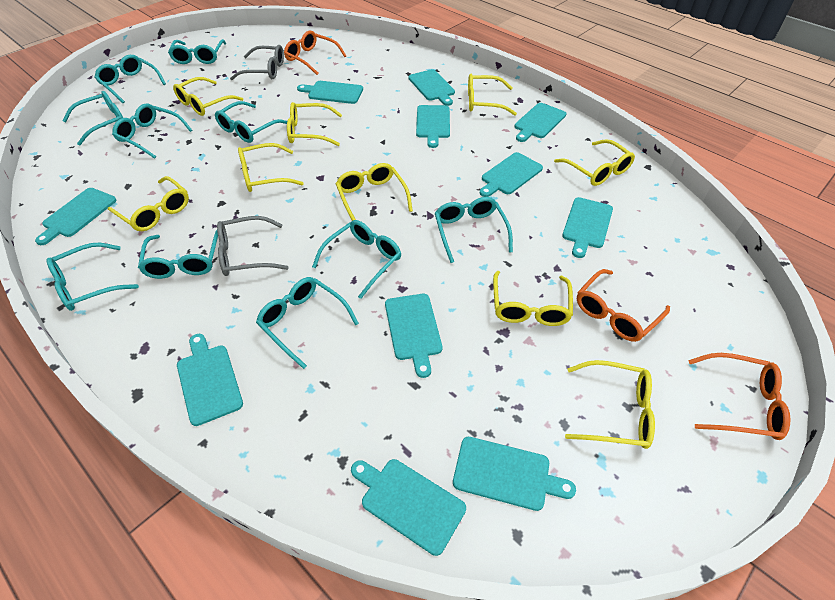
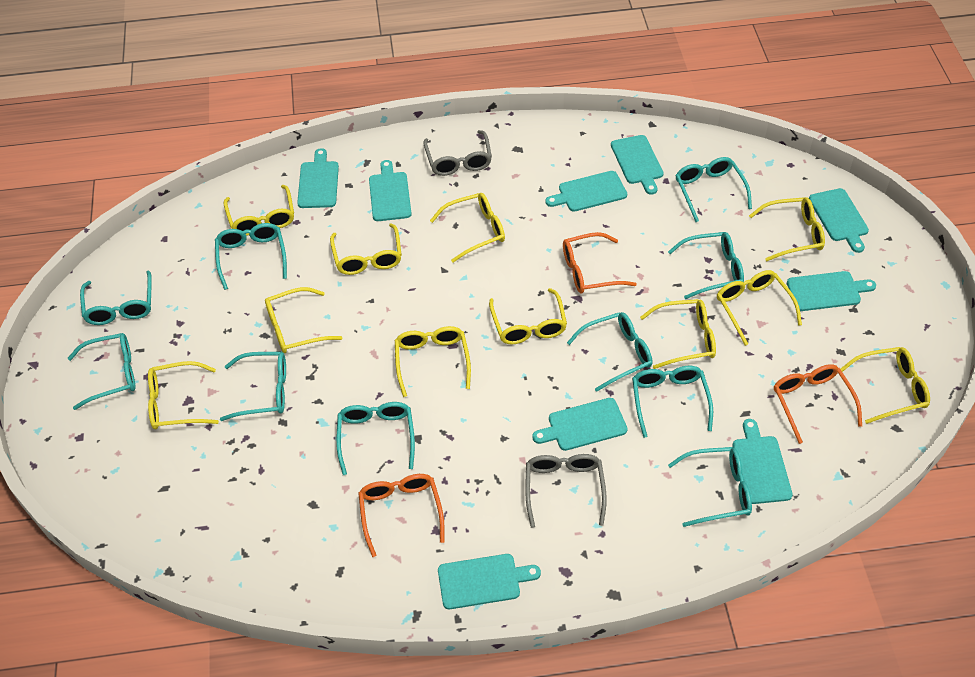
turquoise cutting board: [35,188,116,245] [177,334,243,426] [297,81,363,104] [351,459,466,556] [385,294,442,378] [408,69,455,106] [416,105,450,148] [453,437,576,511] [480,152,543,197] [514,103,566,142] [562,197,613,258] = 11 -> [297,148,339,208] [369,160,412,221] [438,554,541,609] [532,398,627,451] [545,171,627,212] [611,135,664,195] [733,419,793,504] [787,271,876,311] [809,188,869,253] = 9
yellow glasses: [108,176,189,231] [173,77,243,116] [238,143,304,192] [287,102,342,146] [335,163,413,221] [468,74,517,116] [493,271,573,326] [554,139,635,186] [565,360,655,449] = 9 -> [148,361,219,429] [224,185,294,236] [265,287,343,353] [330,223,402,275] [395,326,471,397] [430,193,505,263] [489,288,567,344] [640,299,716,369] [717,270,802,346] [749,197,825,261] [841,347,930,424] = 11

